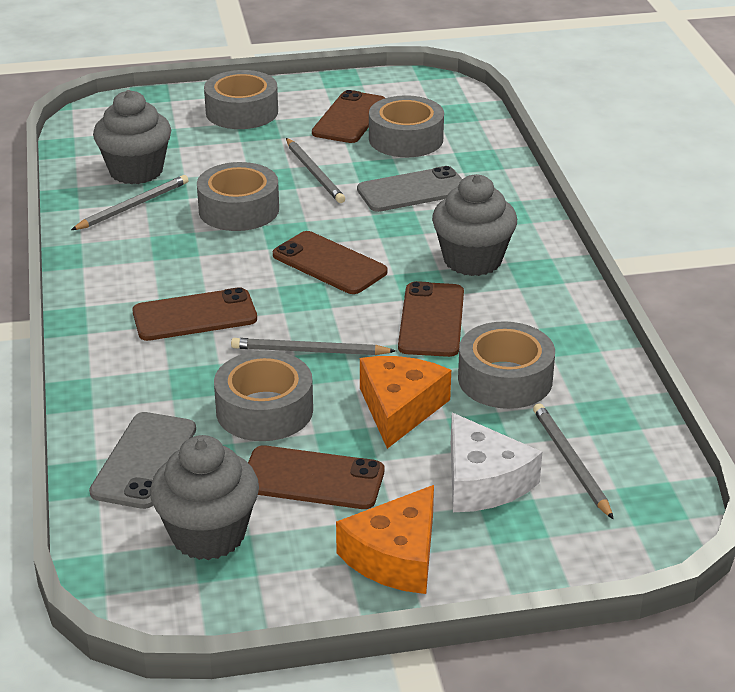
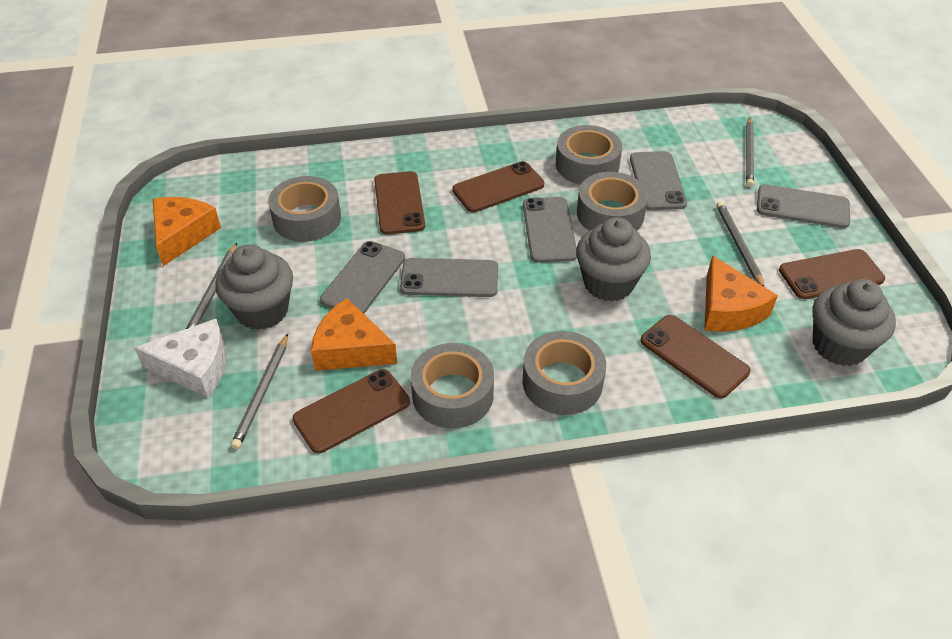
grey phone: [89,412,196,509] [357,166,462,212] = 2 -> [320,241,405,314] [400,258,498,297] [523,197,577,263] [630,151,687,210] [757,184,850,228] = 5
orange cheese: [336,485,434,594] [360,356,451,449] = 2 -> [153,197,221,266] [311,298,397,371] [704,255,778,332] = 3

